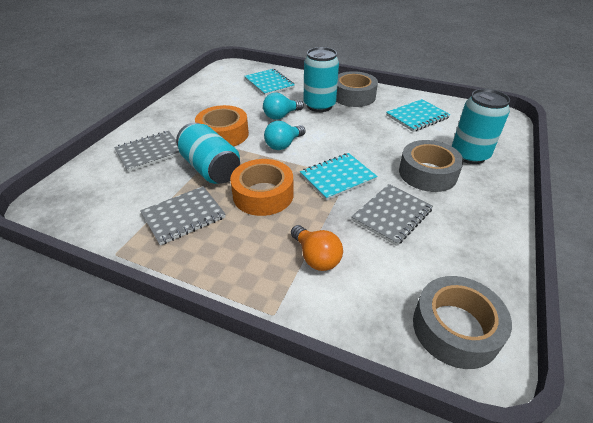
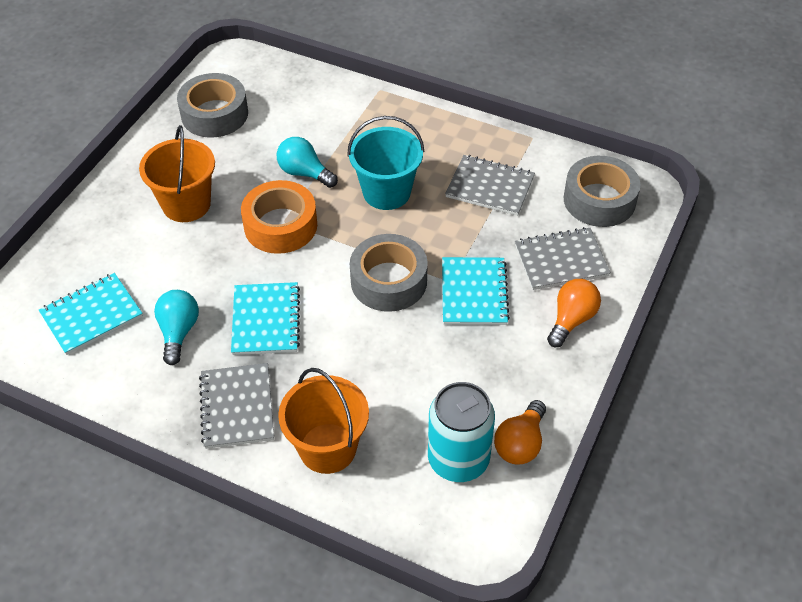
orange bucket: none = 0 -> [139,125,215,222] [278,368,369,474] = 2
orange light bulb: [291,225,343,271] = 1 -> [494,400,546,465] [547,279,601,347] = 2
orange tape: [195,105,249,147] [230,159,293,216] = 2 -> [241,180,317,254] = 1
turquoise bucket: none = 0 -> [347,116,425,210] = 1
turquoise can: [176,122,240,184] [304,47,339,112] [452,89,510,164] = 3 -> [428,382,495,482] = 1

